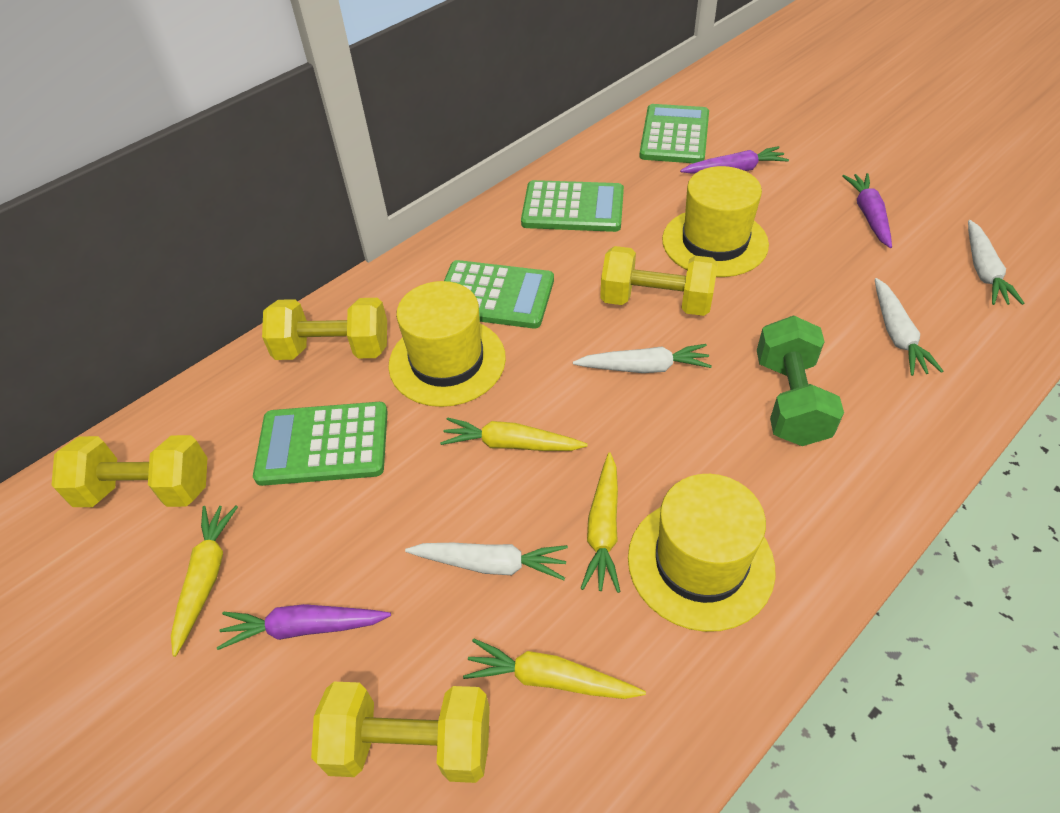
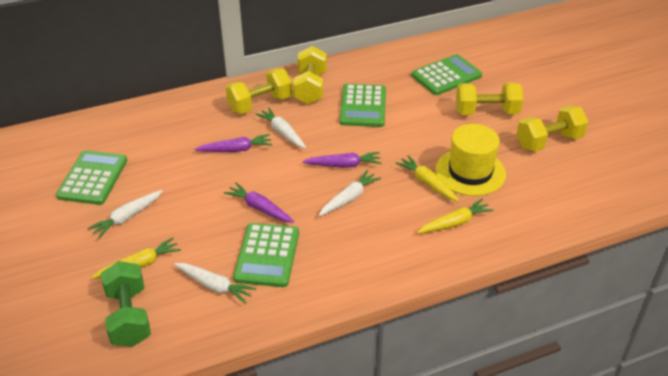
yellow carrot: [171,505,238,657] [440,417,588,451] [463,638,646,699] [580,452,620,593] = 4 -> [92,237,181,279] [395,155,459,202] [417,199,494,234] = 3
yellow hat: [388,281,506,407] [628,474,775,632] [662,166,769,277] = 3 -> [435,124,506,196] = 1

